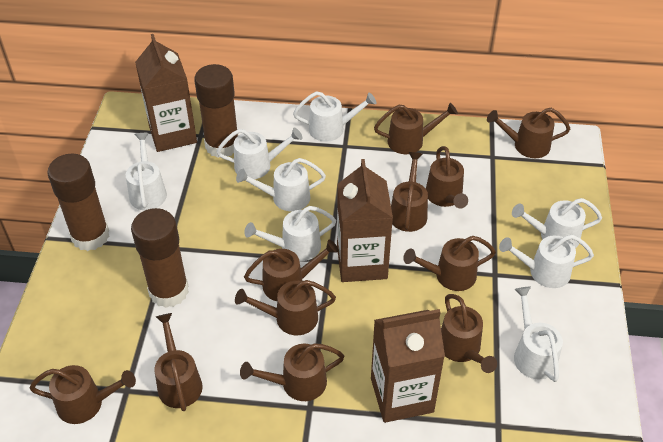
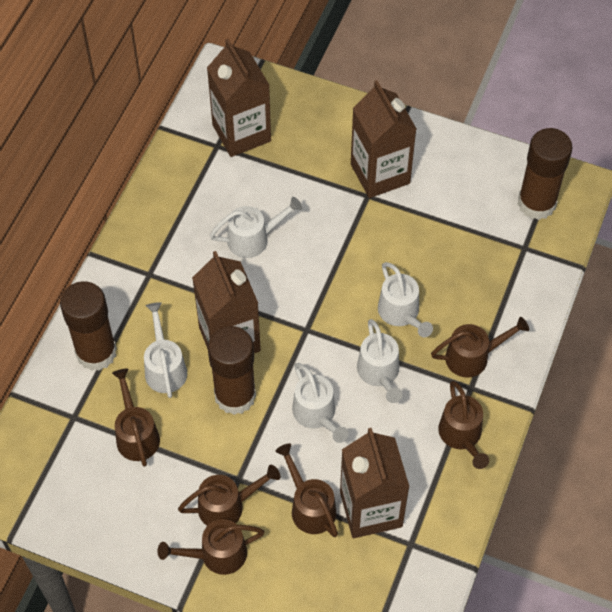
brown carton: [135,34,197,152] [337,159,393,282] [371,309,445,423] = 3 -> [192,251,261,353] [207,39,271,157] [340,428,409,538] [351,80,417,198] = 4
brown watering can: [29,365,136,424] [154,313,203,411] [235,280,336,335] [240,343,344,401] [244,239,339,301] [374,103,458,154] [391,152,428,232] [403,236,496,291] [426,146,468,208] [441,294,497,373] [487,108,570,158] = 11 -> [112,368,160,467] [158,519,264,575] [178,465,280,526] [275,443,338,537] [431,317,529,378] [438,381,489,469] = 6
white watering can: [126,133,167,210] [216,128,303,179] [236,158,326,211] [244,206,336,261] [293,91,376,142] [499,235,594,288] [512,198,602,248] [514,287,563,382] = 8 -> [144,302,187,398] [210,197,302,258] [292,363,349,443] [357,319,402,403] [378,262,433,337] = 5

